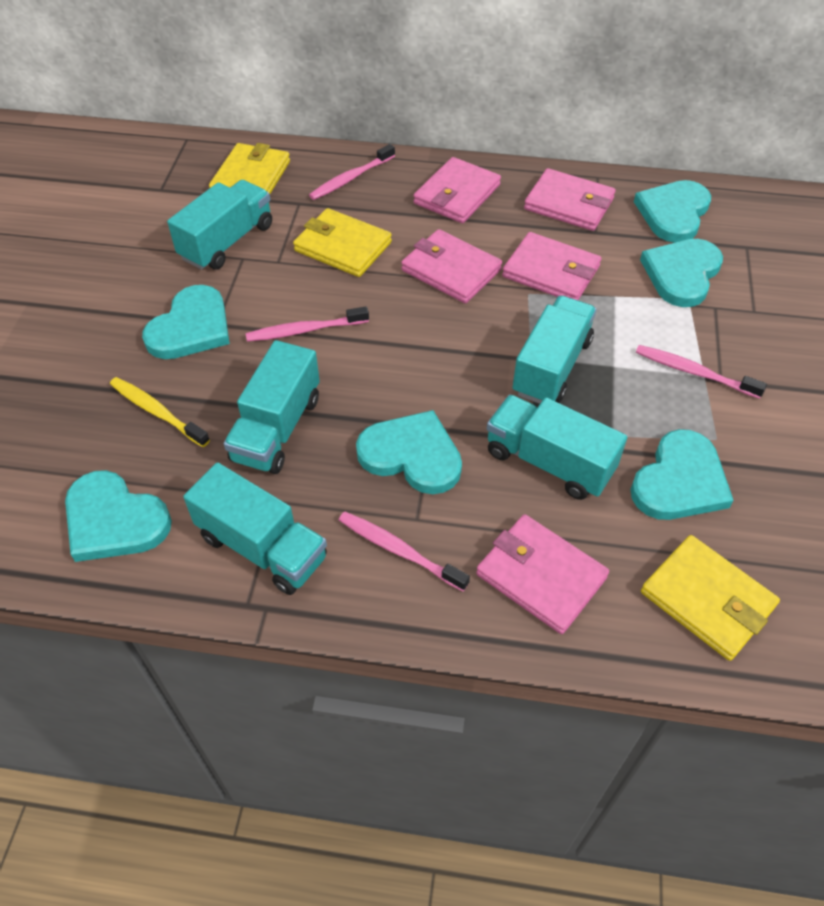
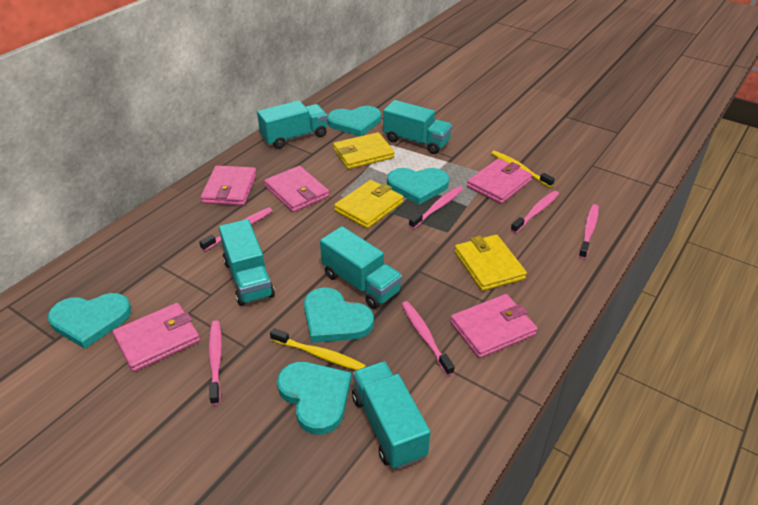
pink toothbrush: [246,307,369,342] [309,144,395,200] [339,511,470,591] [636,345,767,399] = 4 -> [199,207,272,251] [208,321,222,405] [401,301,455,376] [409,186,463,229] [511,190,559,233] [579,204,599,259] = 6
turquoise heart: [65,470,172,562] [142,285,230,359] [356,410,462,494] [630,429,734,520] [634,180,711,243] [640,239,723,307] = 6 -> [48,293,131,349] [277,362,351,435] [304,288,374,343] [327,106,381,136] [387,168,449,205] = 5
yellow toothbrush: [110,377,210,447] = 1 -> [270,328,366,370] [491,151,555,187] = 2

